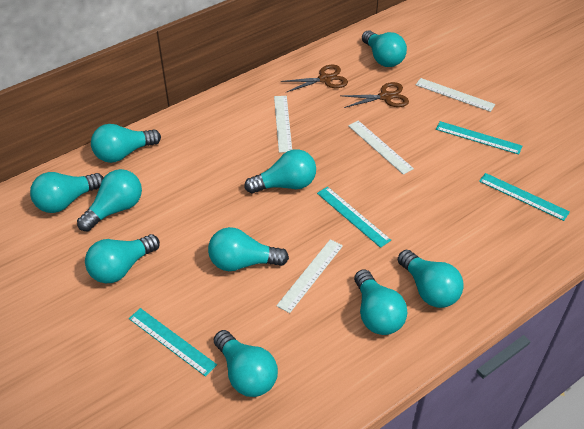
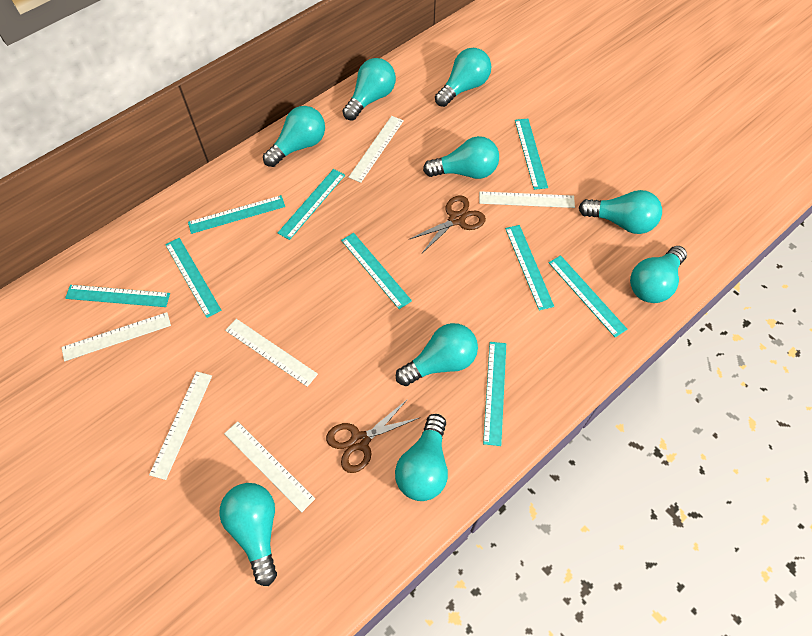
turquoise light bulb: [30,172,104,213] [77,169,142,231] [85,234,160,284] [91,124,161,163] [208,227,289,271] [214,330,278,397] [244,149,316,194] [354,269,408,335] [362,30,407,67] [398,250,464,308] = 10 -> [219,483,277,586] [263,106,325,167] [342,58,396,120] [395,414,448,501] [396,323,478,386] [423,136,499,179] [435,48,491,107] [579,190,662,234] [630,246,687,303] = 9
turquoise ruler: [129,308,217,377] [317,186,391,248] [436,121,522,154] [479,173,570,221] = 4 -> [65,285,170,307] [165,238,221,318] [188,195,285,234] [278,169,345,240] [341,233,412,309] [483,342,506,446] [505,225,554,310] [515,118,548,190] [549,255,627,337] = 9
white ruler: [274,96,292,153] [276,239,343,313] [348,120,414,175] [416,78,495,112] = 4 -> [62,312,171,361] [149,371,212,480] [224,421,315,512] [225,319,318,387] [348,116,404,183] [479,191,575,208] = 6

